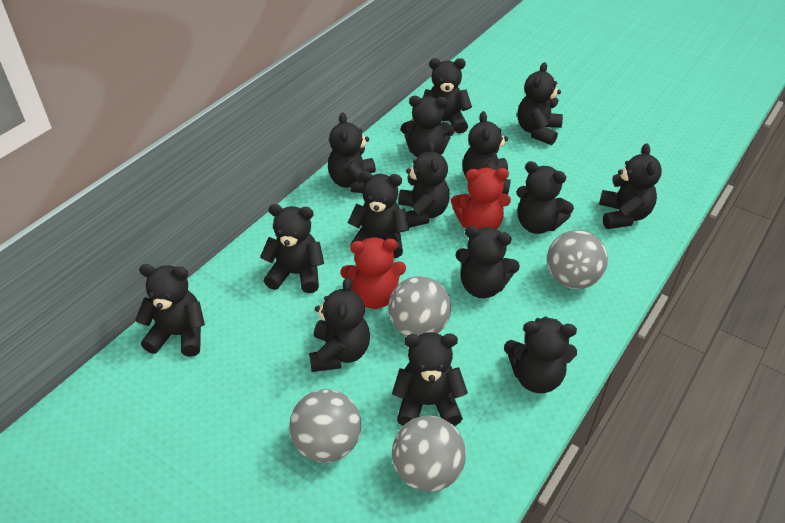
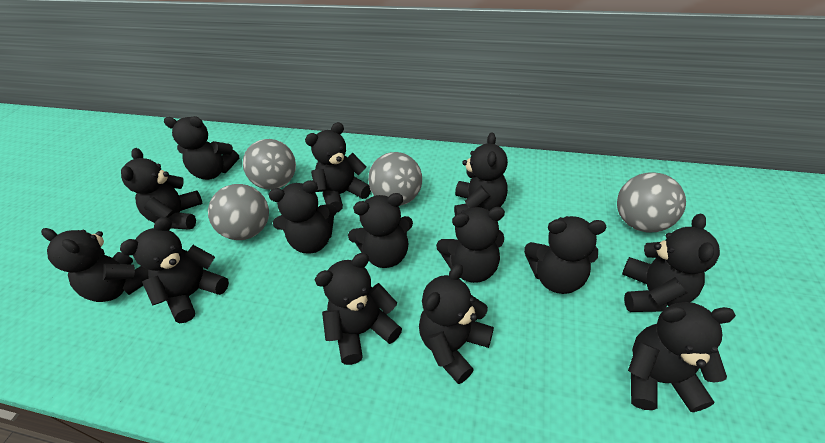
black teddy bear: [135,264,205,357] [260,204,324,293] [309,277,370,372] [328,112,376,193] [348,171,409,258] [392,332,468,426] [398,141,450,228] [401,96,455,157] [423,58,472,134] [455,226,520,298] [463,111,511,195] [504,316,577,393] [517,62,563,145] [517,161,574,234] [599,143,662,229] = 15 -> [41,228,149,302] [120,217,229,323] [121,148,202,230] [164,116,240,180] [269,180,337,254] [305,122,371,213] [314,253,402,365] [348,193,413,268] [419,264,494,384] [436,207,505,283] [454,132,508,215] [524,216,606,294] [622,214,720,312] [628,302,736,412] = 14
red teddy bear: [340,237,406,309] [451,168,511,230] = 2 -> none = 0

